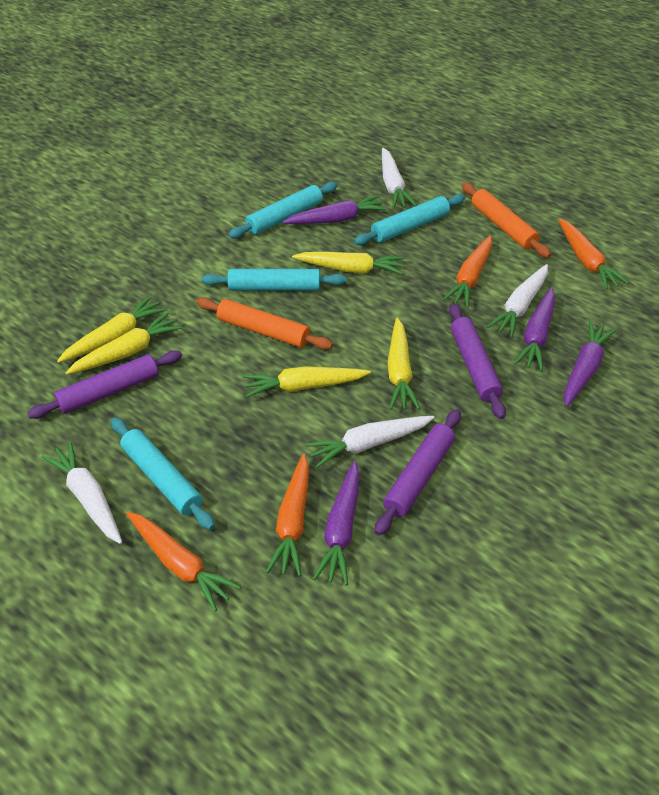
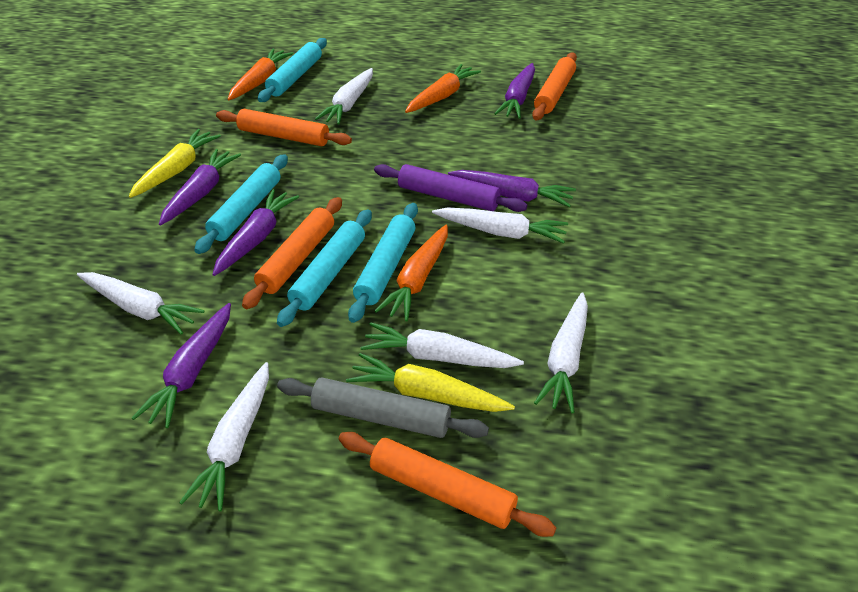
grey rolling pin: none = 0 -> [277,377,489,438] = 1
orange carrot: [126,512,241,611] [266,453,309,576] [442,235,492,308] [558,218,629,290] = 4 -> [228,49,294,100] [375,225,448,321] [405,64,481,113] = 3
orange rolling pin: [196,297,333,350] [462,183,551,258] = 2 -> [216,109,352,146] [242,197,342,309] [339,432,556,537] [532,53,577,120] = 4
purple carrot: [282,195,387,224] [313,461,360,585] [514,288,555,371] [564,320,617,407] = 4 -> [132,303,231,428] [159,149,241,226] [212,189,299,276] [448,170,576,207] [494,63,535,119] = 5
purple rolling pin: [28,350,182,419] [375,409,461,536] [449,304,506,419] = 3 -> [374,164,527,212] = 1
white carrot: [42,441,122,544] [305,416,435,468] [382,148,417,209] [487,264,548,338] = 4 -> [77,272,204,335] [179,362,269,512] [315,68,373,125] [360,322,524,368] [432,208,568,244] [534,292,588,413] = 6
yellow carrot: [57,296,167,363] [65,312,182,375] [243,366,371,398] [292,252,404,274] [387,318,420,410] = 5 -> [129,129,221,198] [346,353,515,412] = 2

